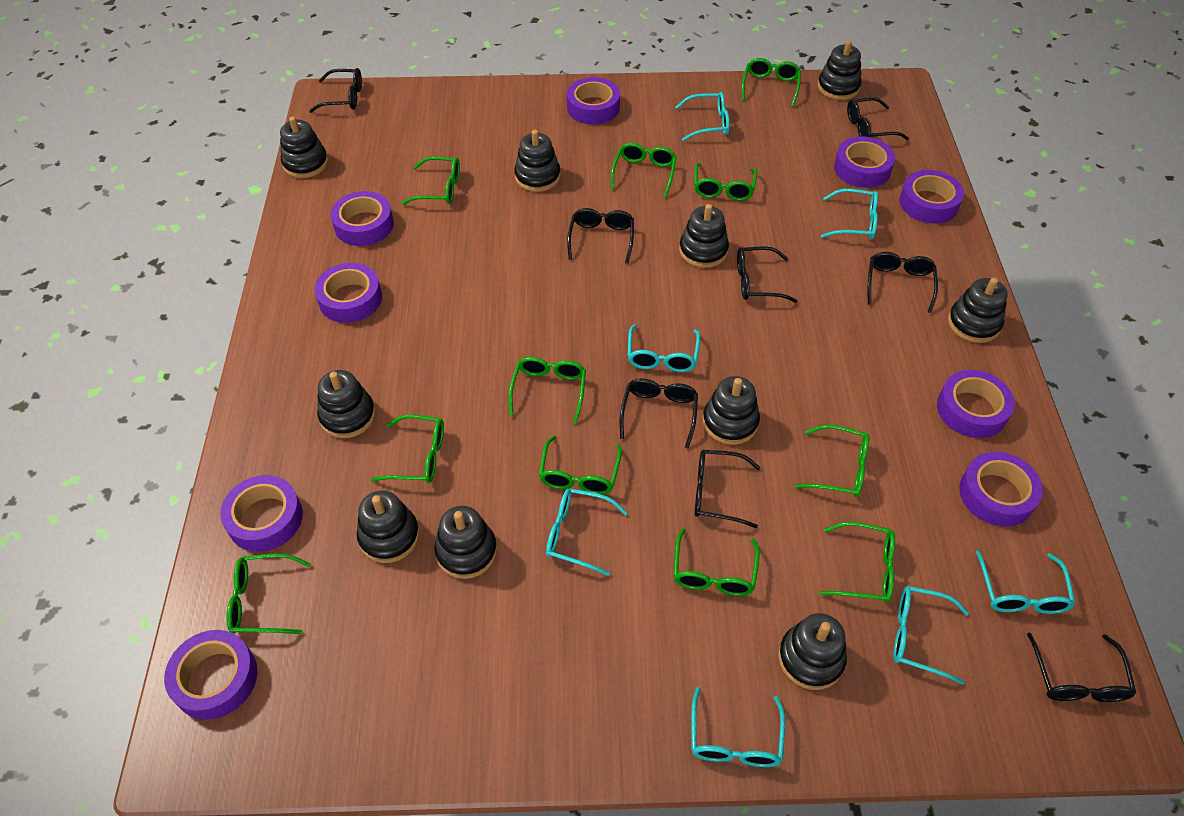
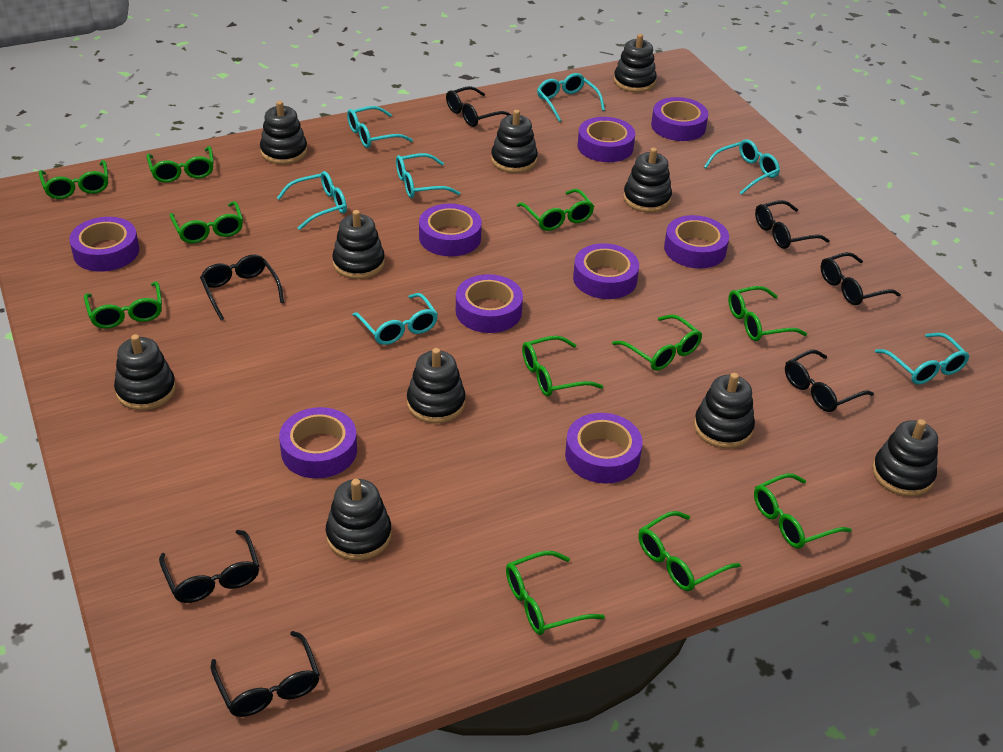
black glasses: [309,68,362,113] [567,208,634,264] [619,378,698,449] [695,450,761,528] [737,246,797,303] [847,97,909,140] [868,252,938,313] [1027,633,1136,702] = 8 -> [159,530,259,603] [200,254,284,321] [211,631,320,717] [446,86,511,127] [755,200,830,249] [785,350,874,412] [821,252,901,305] = 7

